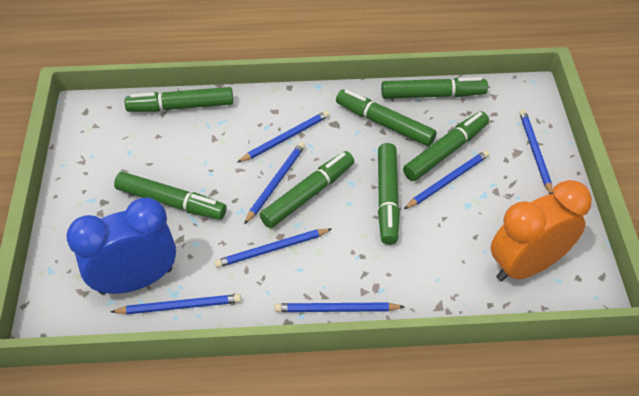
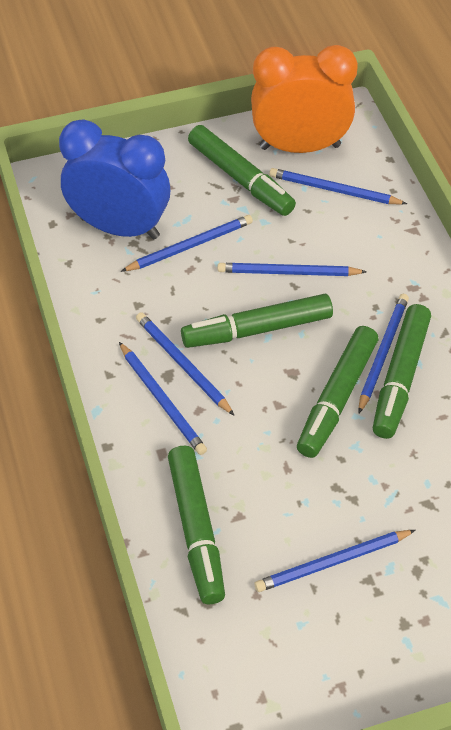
green marker: [114,172,227,220] [124,87,233,112] [260,151,354,228] [336,89,437,146] [378,143,400,245] [381,77,488,99] [403,111,489,181] = 7 -> [168,446,225,604] [181,294,333,348] [188,125,296,216] [297,326,378,458] [373,304,431,439] = 5

